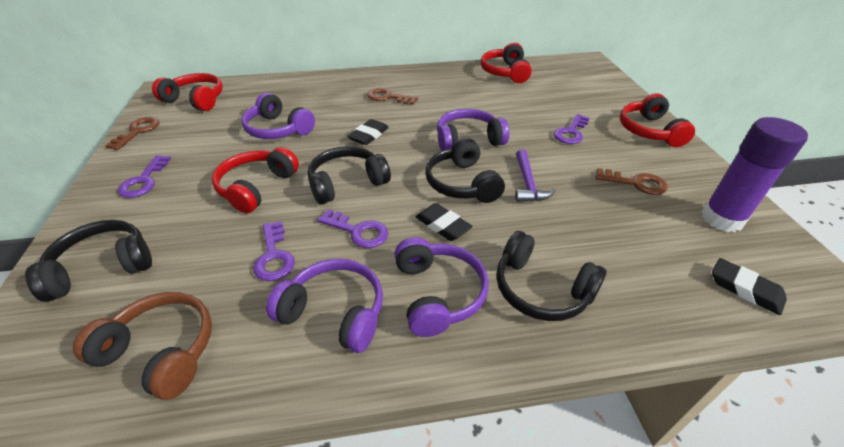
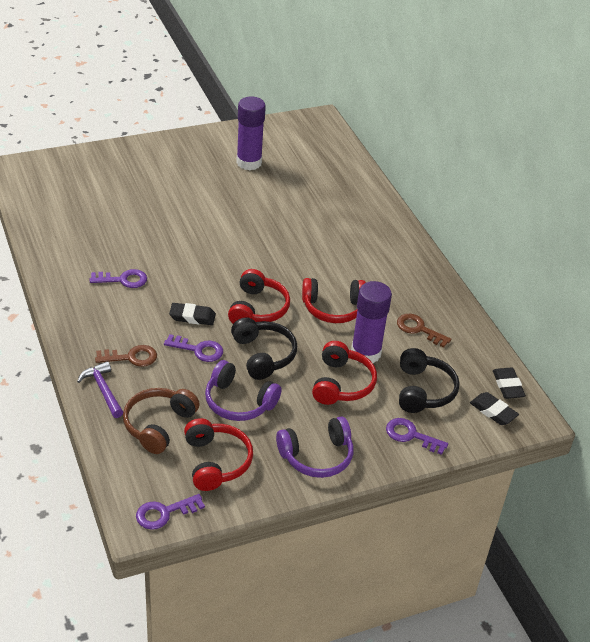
black headphones: [25,220,152,302] [308,146,391,204] [425,138,505,203] [496,231,607,321] = 4 -> [231,317,297,380] [399,348,460,413] = 2
brown key: [105,117,160,150] [367,88,418,105] [595,168,668,195] = 3 -> [95,345,157,367] [397,314,451,348] = 2
purple glue stick: [702,117,808,232] = 1 -> [236,97,266,170] [351,281,392,363] = 2
purple headphones: [242,93,315,139] [266,259,383,353] [394,237,489,337] [437,109,509,151] = 4 -> [205,360,282,421] [276,416,353,478] = 2

